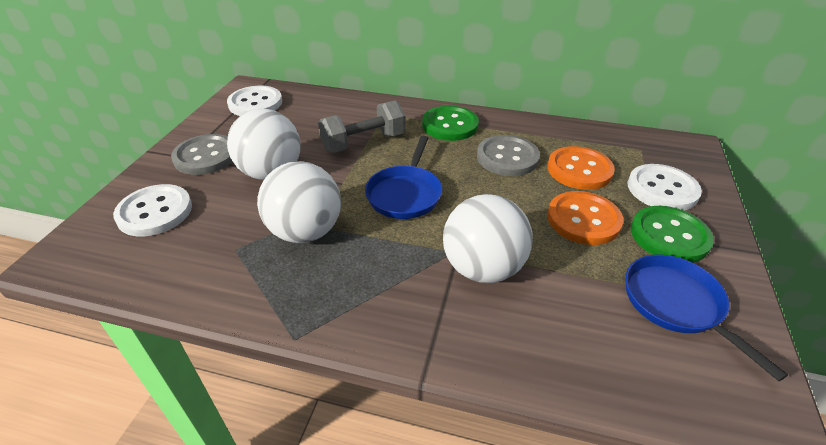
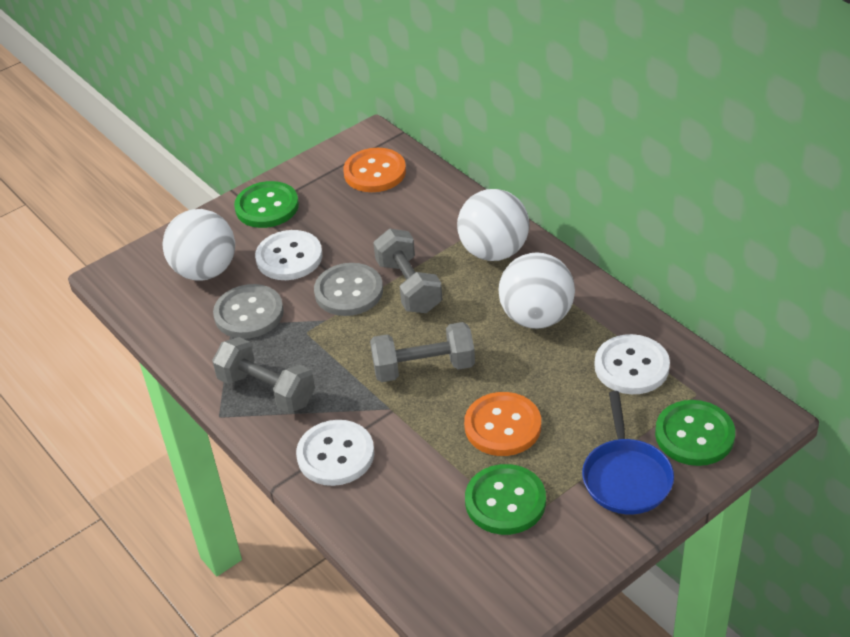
blue pan: [365,136,442,219] [625,255,788,381] = 2 -> [582,391,674,514] = 1
green button: [422,106,479,141] [631,206,714,263] = 2 -> [234,181,299,228] [465,464,546,535] [655,400,735,466] = 3
grey dumbbell: [318,100,405,153] = 1 -> [212,337,315,413] [370,322,475,382] [373,229,442,313] = 3

